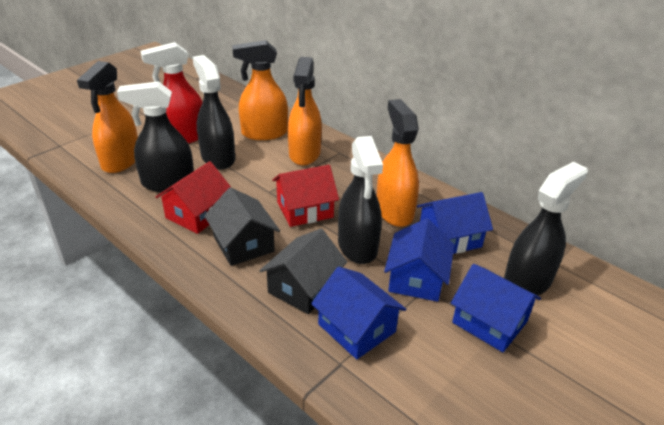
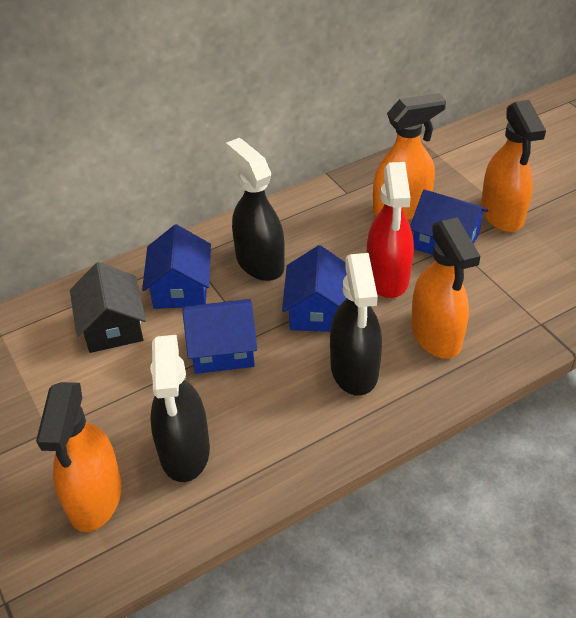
black house: [204,187,280,266] [259,229,347,314] = 2 -> [70,262,146,353] = 1
black spray bottle: [117,82,194,192] [193,55,235,169] [338,136,383,264] [504,162,588,296] = 4 -> [150,335,210,482] [226,138,285,281] [330,253,382,396] = 3
red house: [156,161,232,234] [272,165,339,227] = 2 -> none = 0

